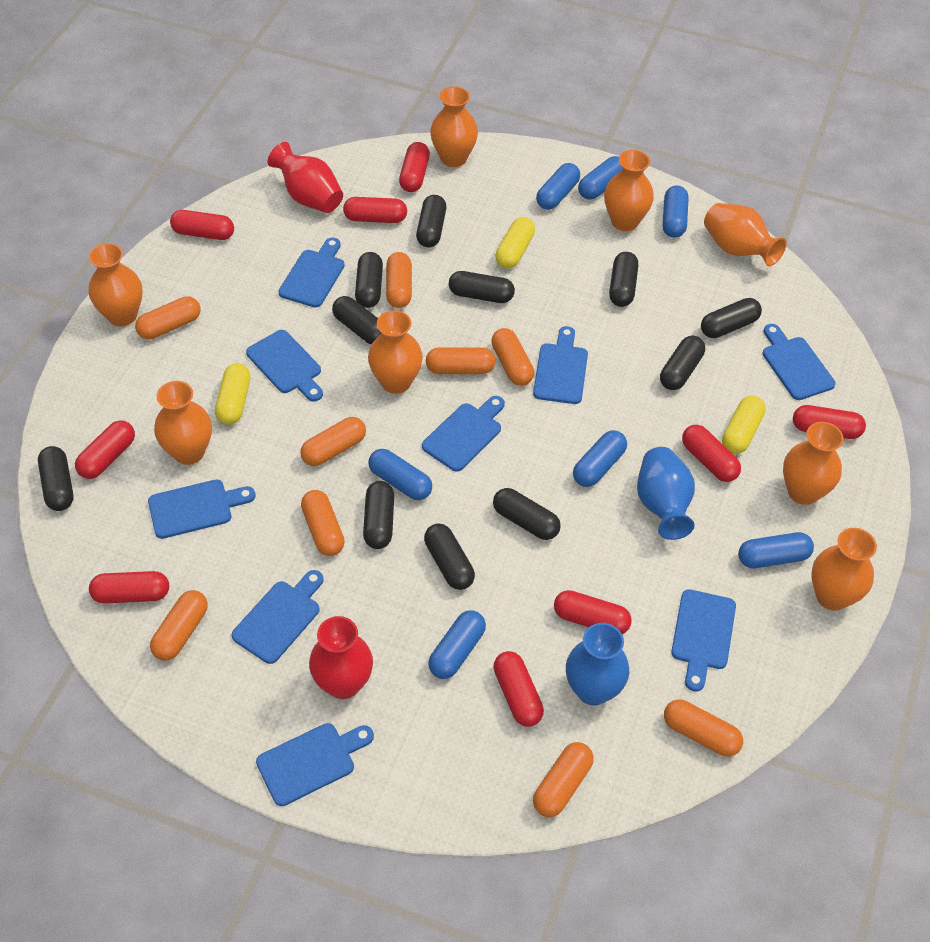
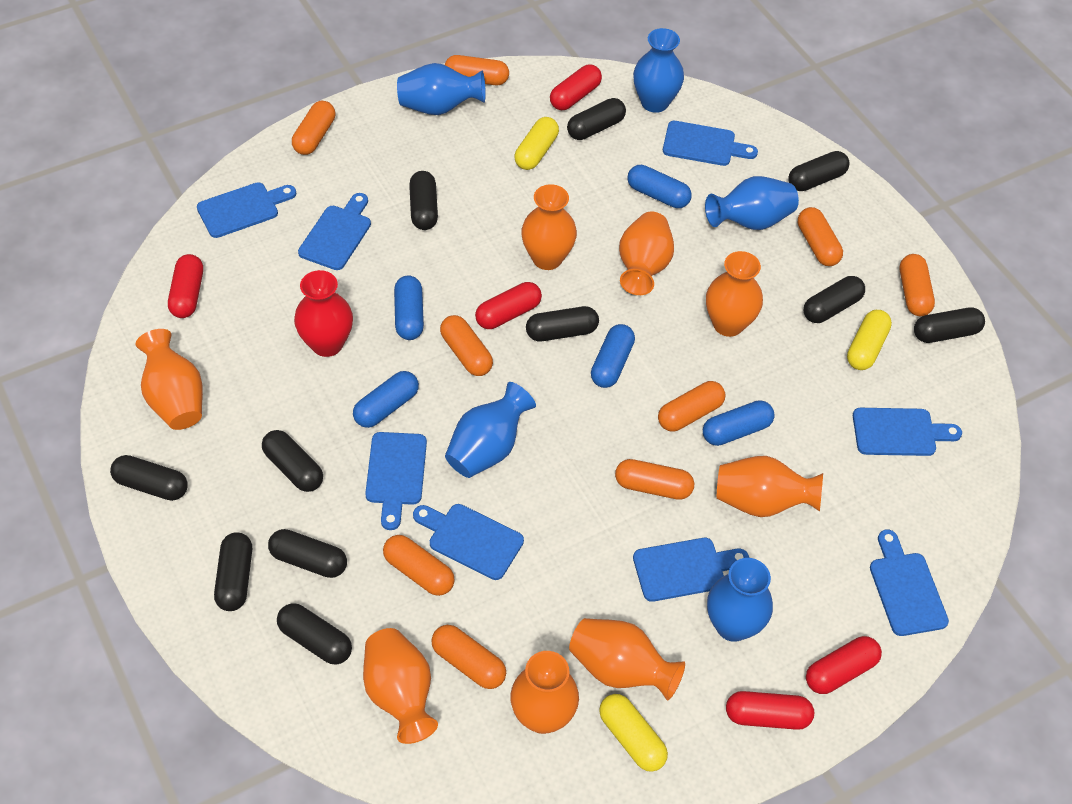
blue capsule: [368,449,432,500] [428,610,486,679] [536,163,580,210] [573,430,627,487] [578,156,623,200] [663,186,689,238] [738,532,814,568] = 7 -> [353,371,419,428] [394,275,424,340] [591,324,635,388] [628,165,692,208] [703,400,774,446] = 5
blue cutting board: [148,480,255,539] [231,570,323,664] [246,330,323,402] [256,723,374,806] [279,238,345,308] [422,396,505,472] [533,326,588,404] [671,589,736,692] [763,324,836,400] = 9 -> [197,182,296,238] [298,193,371,270] [365,432,427,530] [413,504,524,580] [633,538,749,602] [663,121,758,166] [853,408,962,456] [870,530,949,636] = 8
blue vase: [566,623,629,705] [637,447,695,540] = 2 -> [397,63,486,115] [445,382,536,478] [633,28,684,113] [705,176,799,230] [707,558,773,642] = 5
red capsule: [75,420,135,479] [89,571,169,603] [170,210,234,240] [343,197,407,223] [399,142,430,192] [493,651,544,727] [554,590,632,634] [682,425,741,482] [793,405,866,439] = 9 -> [168,254,203,318] [475,282,542,329] [550,64,602,110] [726,691,814,730] [806,636,882,694] = 5
red vase: [268,142,343,213] [309,616,373,699] = 2 -> [294,270,353,357] = 1

